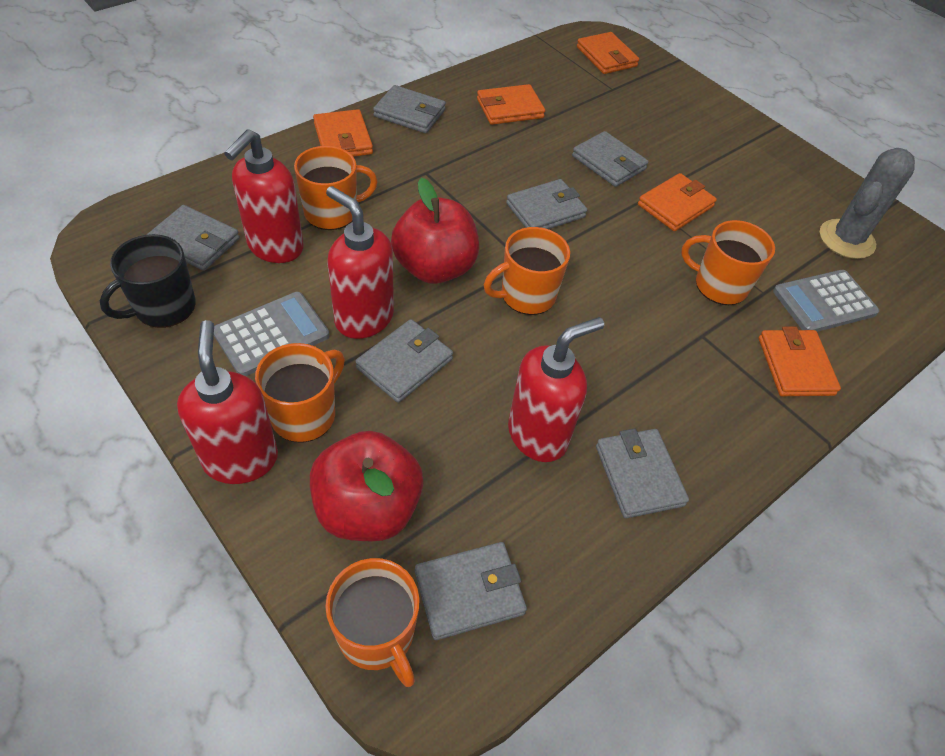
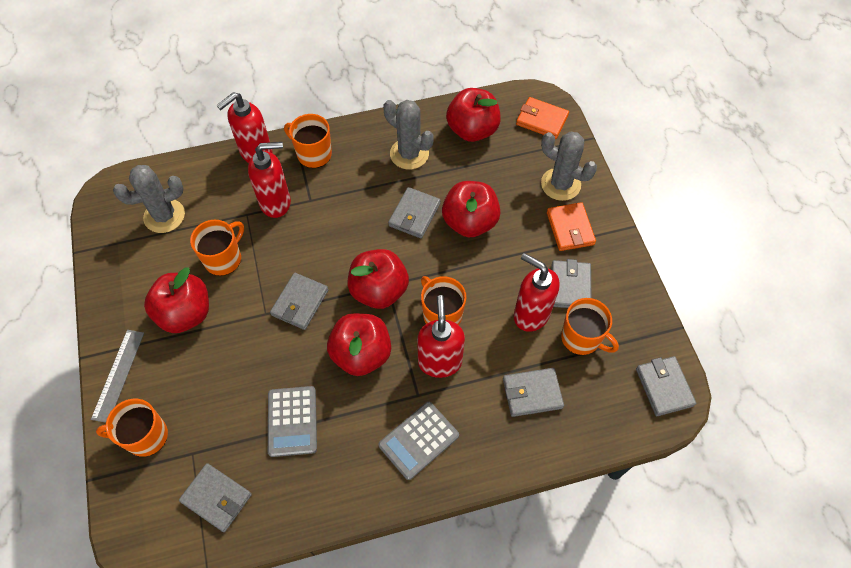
black mug: [100,234,196,328] = 1 -> none = 0
grey cactus: [820,148,915,259] = 1 -> [113,165,185,233] [383,100,434,169] [541,132,597,201] = 3
grey ruler: none = 0 -> [91,330,144,423] = 1
grey wallet: [147,205,240,271] [355,319,453,403] [373,85,446,133] [415,542,527,640] [506,179,587,229] [572,131,649,187] [596,428,689,518] = 7 -> [179,463,252,532] [270,273,329,330] [388,187,441,238] [503,368,564,417] [551,259,591,308] [636,356,696,416] = 6
orange wallet: [313,109,373,157] [477,84,545,125] [577,32,639,74] [638,173,717,231] [758,327,841,396] = 5 -> [516,97,569,139] [547,202,596,251] = 2
red apple: [310,431,423,541] [391,178,479,284] = 2 -> [144,267,209,333] [327,313,391,376] [347,249,409,309] [442,181,500,237] [446,88,501,142] = 5

